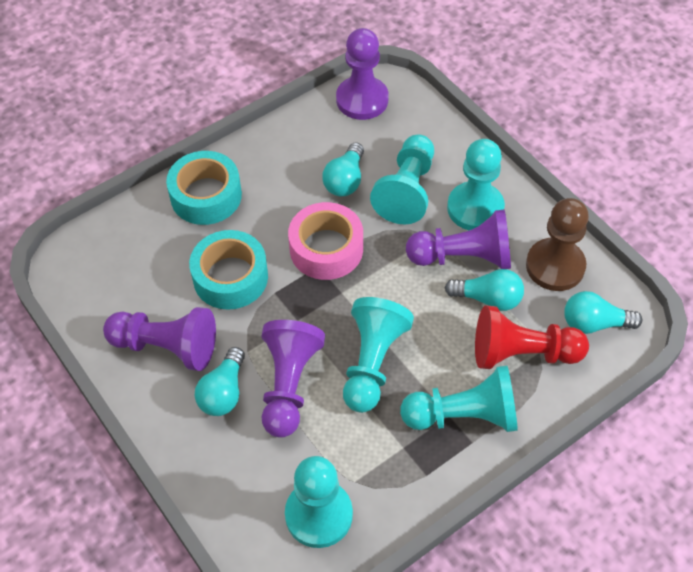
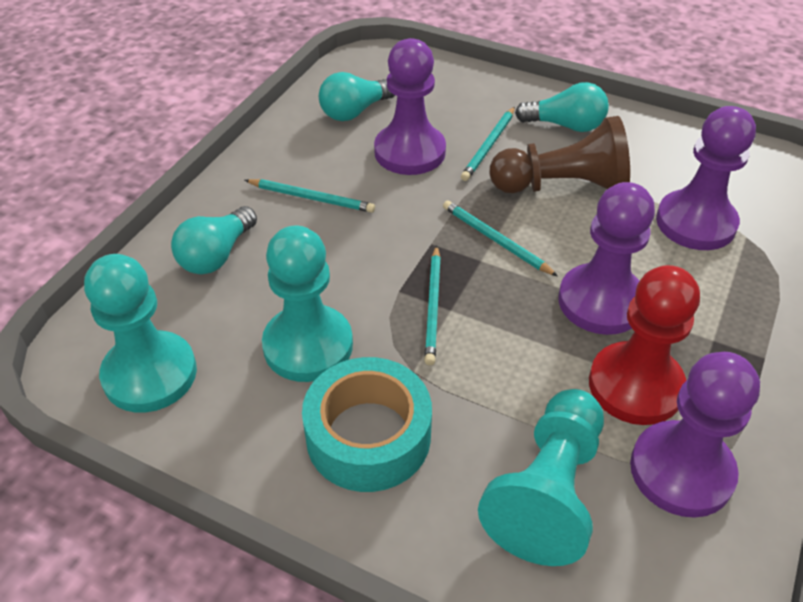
pink tape: [288,202,363,280] = 1 -> none = 0
turquoise light bulb: [195,347,245,416] [322,142,364,196] [445,269,524,311] [564,291,642,334] = 4 -> [171,206,257,274] [319,72,395,121] [515,82,609,132] = 3
turquoise pawn: [285,456,353,548] [343,297,414,413] [370,135,434,224] [400,365,518,432] [447,139,505,230] = 5 -> [84,254,197,413] [262,225,353,382] [478,389,604,566] = 3
turquoise pencil: none = 0 -> [245,179,375,213] [424,245,441,365] [443,200,558,276] [461,107,515,181] = 4
turquoise tape: [166,151,242,225] [189,230,268,310] = 2 -> [302,357,432,492] = 1

